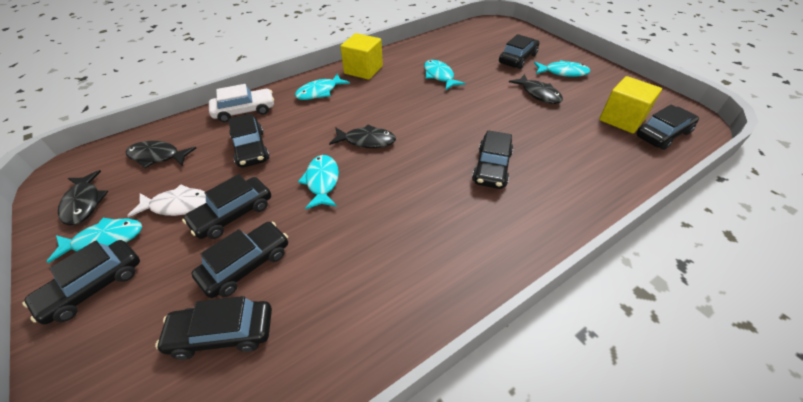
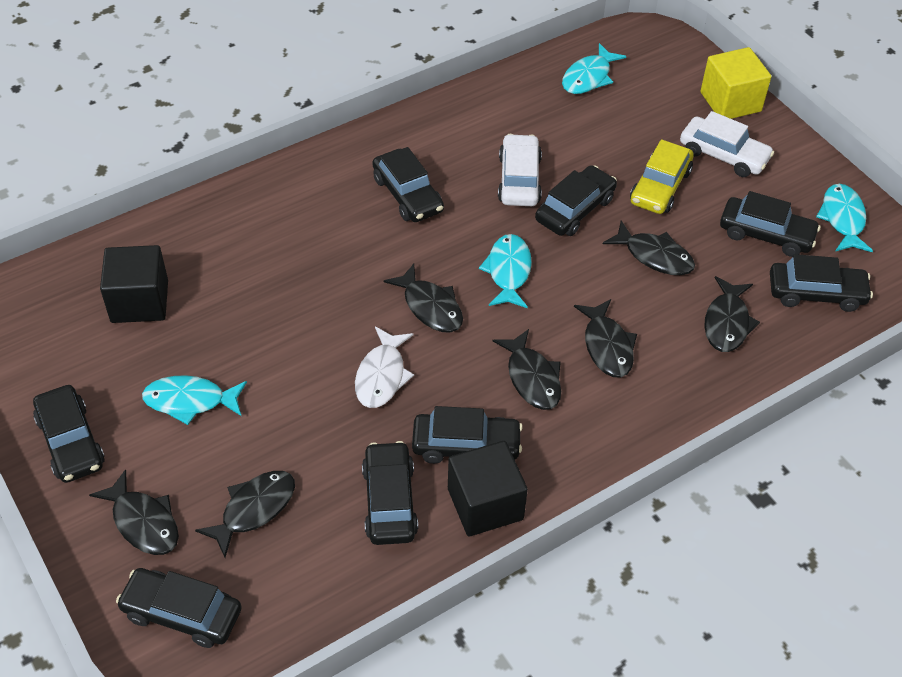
black cube: none = 0 -> [100,245,168,323] [448,441,528,536] = 2
black fish: [58,170,108,225] [125,141,196,169] [329,125,396,148] [509,74,563,104] = 4 -> [89,469,179,555] [195,471,295,558] [384,264,463,333] [492,329,561,410] [574,299,637,377] [603,220,695,275] [704,276,760,352] = 7
turquoise fish: [47,218,142,263] [295,73,350,100] [298,155,339,209] [424,60,465,90] [534,60,590,77] = 5 -> [142,375,247,425] [479,234,532,308] [562,43,626,94] [816,184,873,252] = 4
white car: [209,84,274,122] = 1 -> [498,134,542,206] [680,111,774,177] = 2
yellow car: none = 0 -> [630,139,694,214] = 1
yellow cube: [340,33,383,80] [599,76,662,133] = 2 -> [700,47,771,119] = 1

